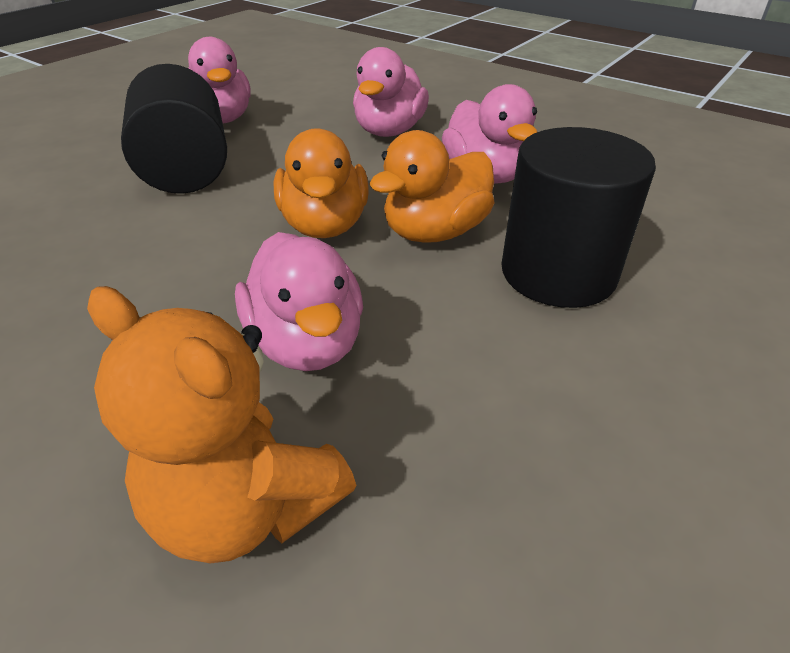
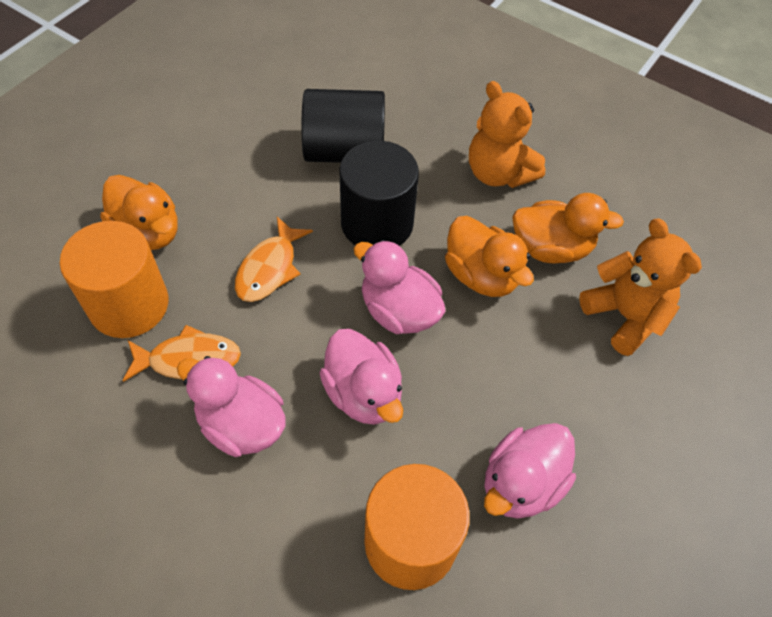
orange cylinder: none = 0 -> [60,221,169,338] [365,464,470,590] = 2
orange duck: [274,128,369,238] [369,130,494,243] = 2 -> [100,175,177,250] [445,216,534,297] [512,193,624,264] = 3
orange fish: none = 0 -> [123,325,241,382] [235,217,313,302] = 2
orange teddy bear: [87,286,356,563] = 1 -> [469,81,545,188] [579,218,702,356] = 2

